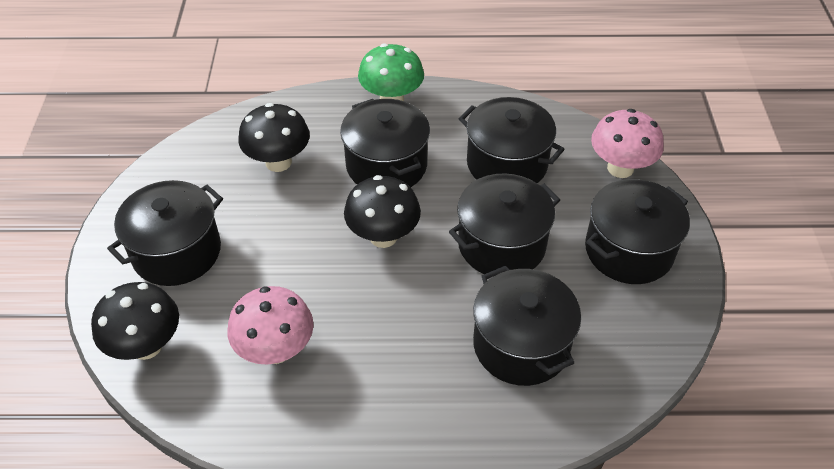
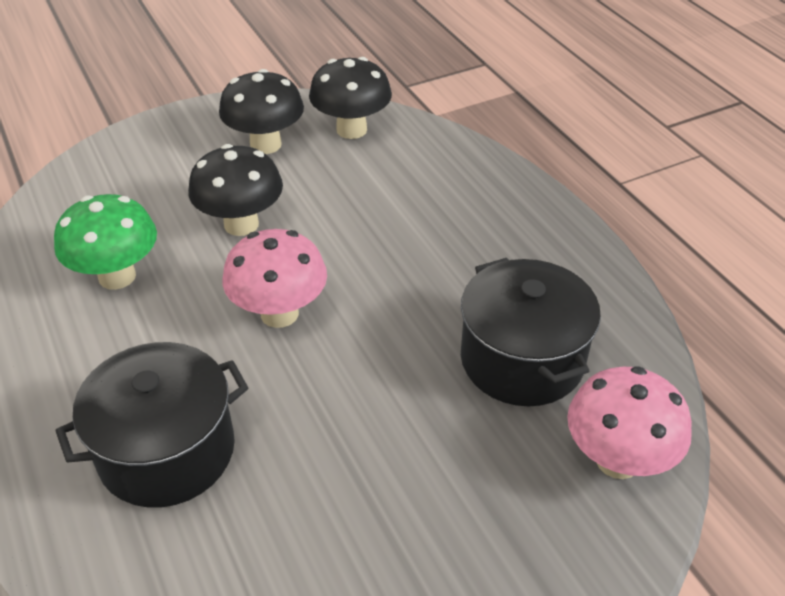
black pot: [107,180,223,286] [340,99,430,187] [449,173,560,274] [459,97,565,183] [473,266,581,386] [585,179,690,284] = 6 -> [55,342,248,508] [461,258,601,406] = 2

